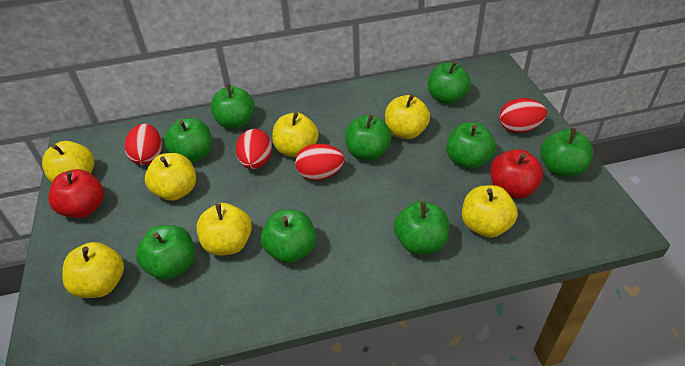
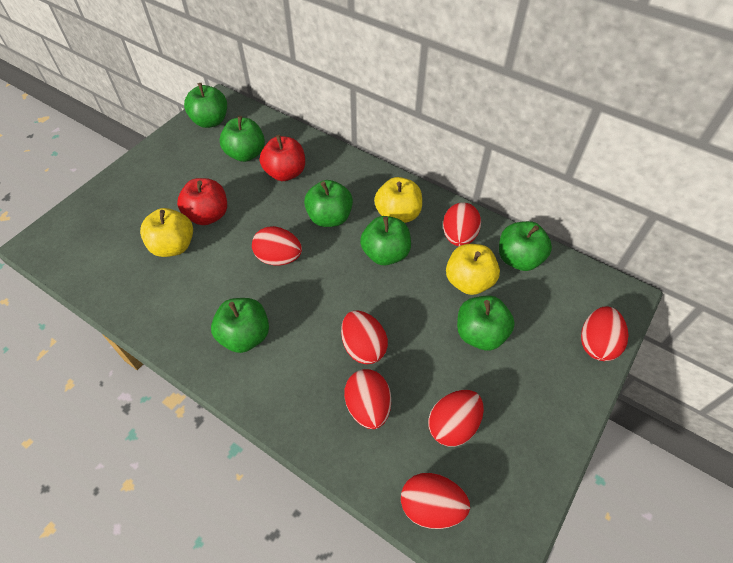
green apple: [136,225,194,280] [164,118,212,163] [211,84,255,129] [261,210,316,263] [345,115,391,160] [394,201,449,255] [428,61,471,104] [446,122,496,169] [540,128,593,177] = 9 -> [184,83,227,128] [211,298,269,353] [220,116,265,162] [304,180,353,227] [360,216,411,265] [457,296,515,351] [499,221,552,271] = 7
red egg: [124,124,162,165] [236,129,272,169] [295,144,344,181] [499,98,547,133] = 4 -> [252,226,302,266] [341,311,388,364] [344,369,391,429] [401,473,470,529] [428,390,484,447] [443,202,481,247] [581,307,628,361] = 7
yellow apple: [42,141,94,183] [62,242,124,298] [145,153,196,201] [196,203,252,256] [273,112,319,157] [385,94,430,139] [462,185,518,238] = 7 -> [140,208,193,257] [374,177,422,223] [446,244,500,295] = 3

